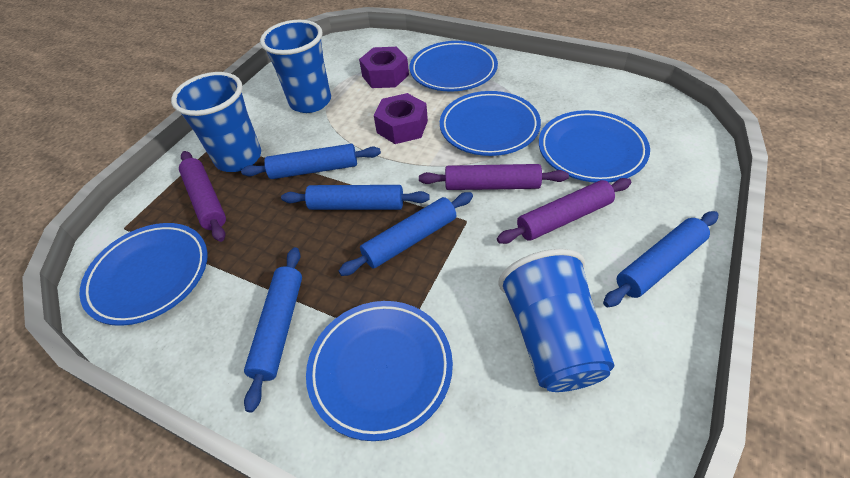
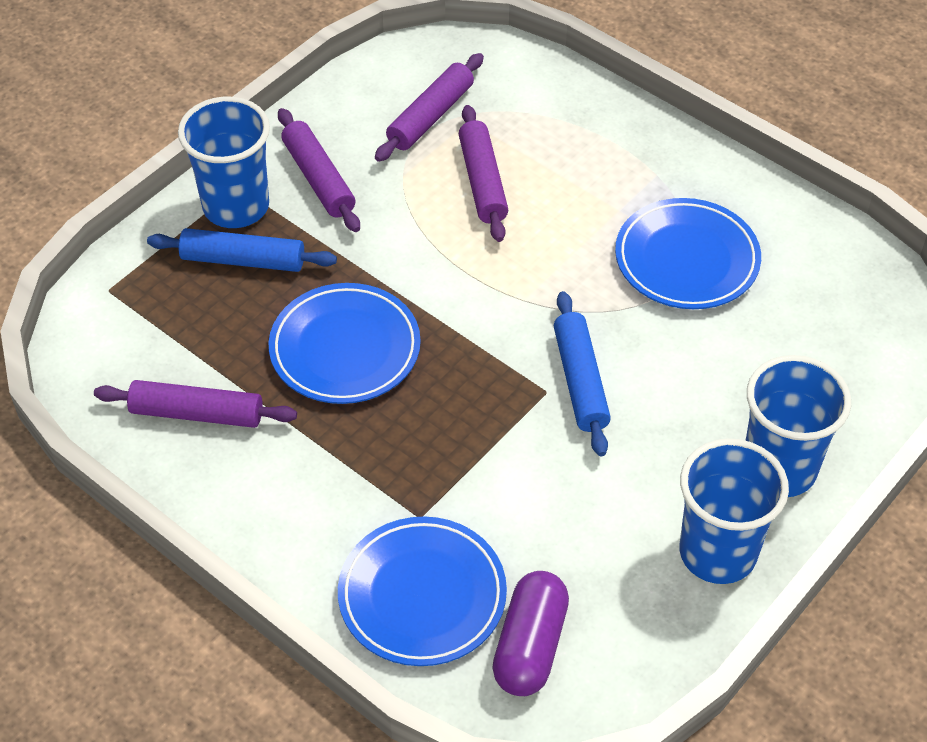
blue plate: [79,223,208,326] [306,301,453,441] [410,41,498,92] [440,91,541,156] [539,110,650,182] = 5 -> [269,283,421,404] [338,516,507,666] [615,198,761,309] = 3
blue rolling pin: [241,144,381,179] [244,247,302,413] [281,185,430,210] [339,192,473,276] [603,211,718,307] = 5 -> [147,228,337,272] [554,291,611,456] = 2
purple capsule: none = 0 -> [492,571,569,696] = 1
purple nut: [359,47,409,88] [374,93,428,144] = 2 -> none = 0
purple rolling pin: [179,151,226,242] [419,164,569,190] [497,178,631,244] = 3 -> [94,380,297,428] [278,108,360,232] [375,53,484,162] [459,105,508,242] = 4

